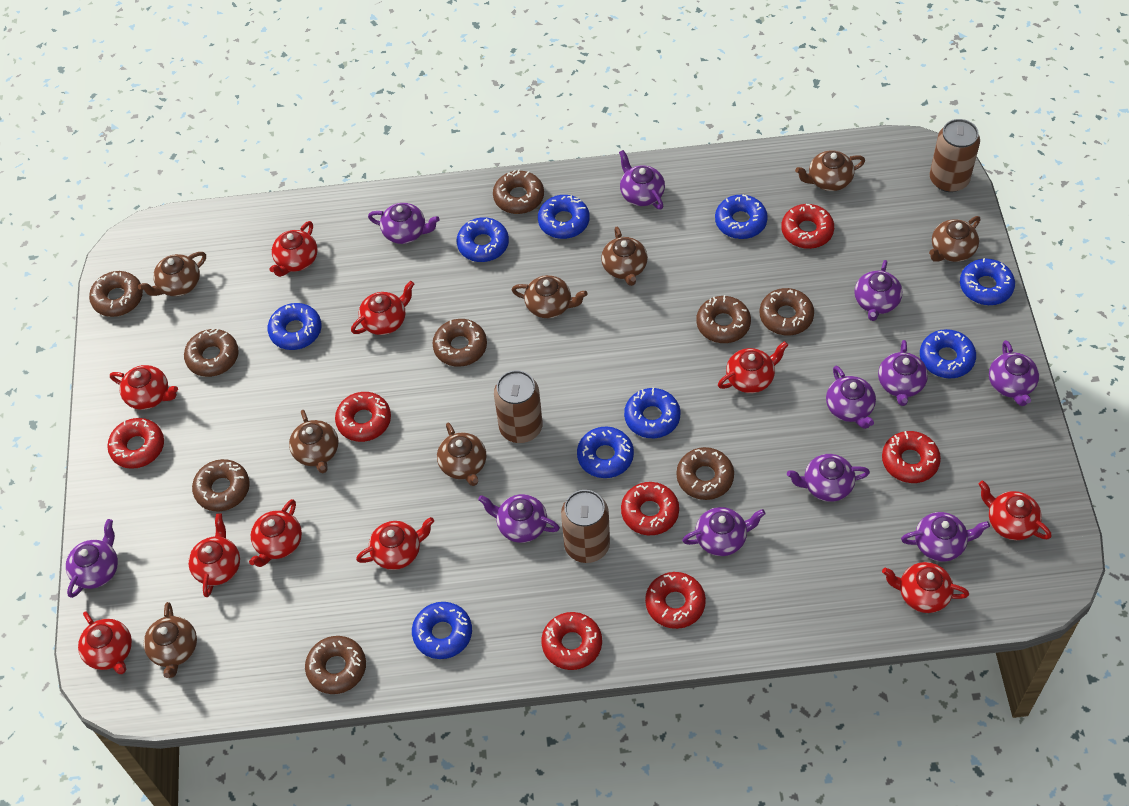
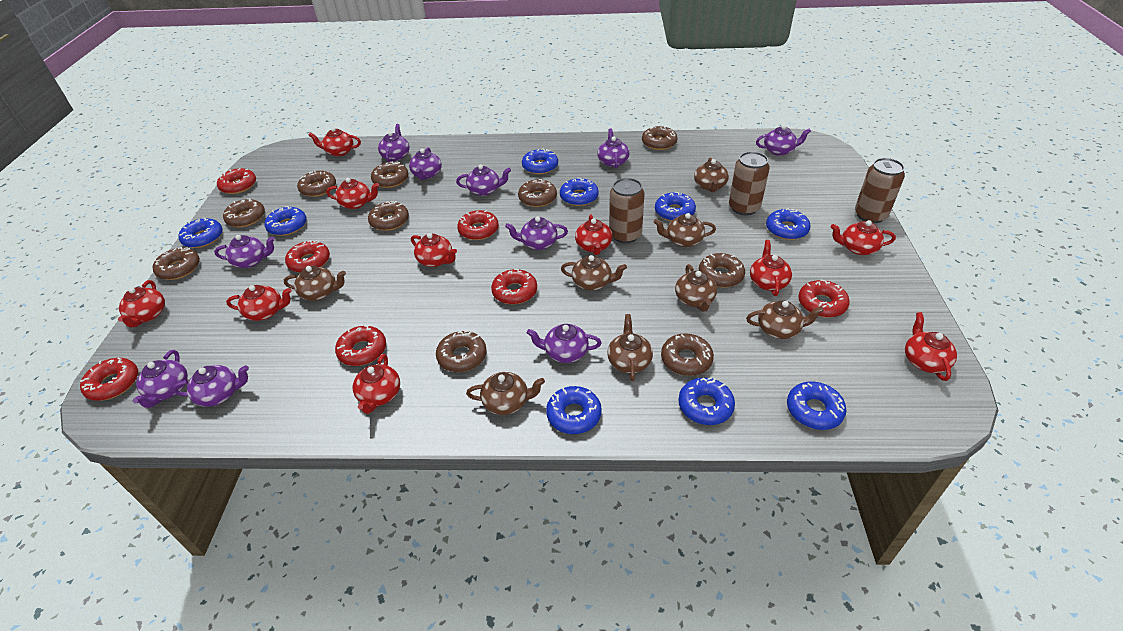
brown donut: [89,271,143,317] [184,328,239,377] [192,459,250,511] [305,636,366,694] [432,319,487,367] [493,169,544,214] [676,447,734,500] [696,295,751,343] [760,288,814,335] = 9 -> [153,247,200,280] [223,198,265,227] [297,171,336,197] [368,201,409,231] [371,161,409,188] [436,330,487,372] [518,179,557,207] [642,126,677,150] [661,334,714,376] [699,253,745,288] = 10
purple teapot: [66,519,118,598] [368,203,440,244] [478,494,560,543] [619,150,665,210] [682,507,766,556] [787,454,870,502] [826,366,876,429] [854,260,902,321] [878,340,928,406] [901,512,990,562] [989,340,1039,406] = 11 -> [133,350,188,408] [172,365,249,407] [214,235,275,268] [378,124,410,162] [409,147,442,180] [456,165,511,196] [505,216,568,250] [527,324,602,363] [597,129,629,169] [756,125,811,156] = 10

